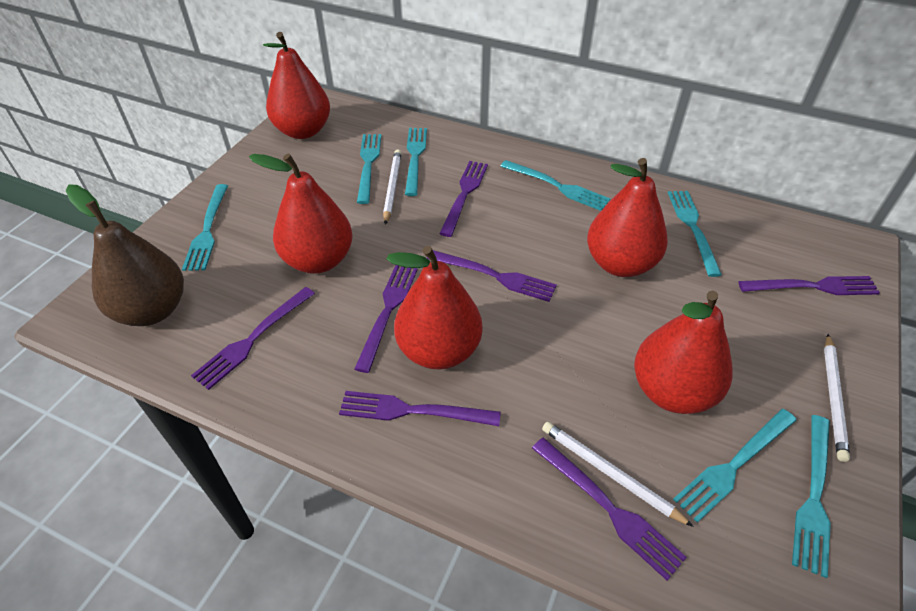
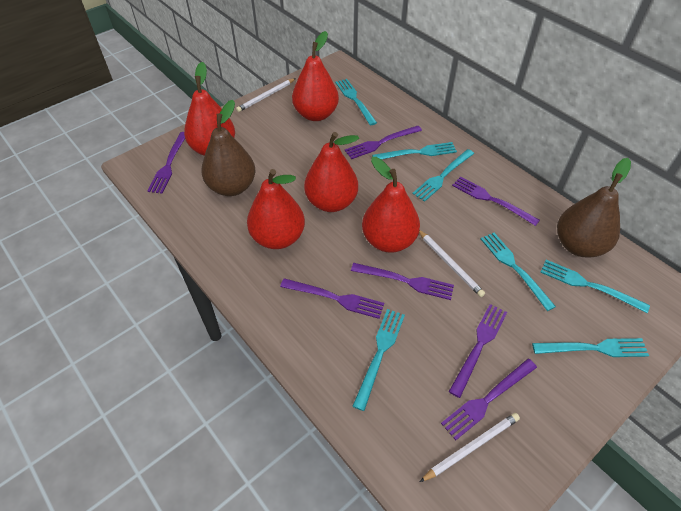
brown pear: [66,185,184,326] = 1 -> [201,100,255,196] [557,158,631,258] = 2

